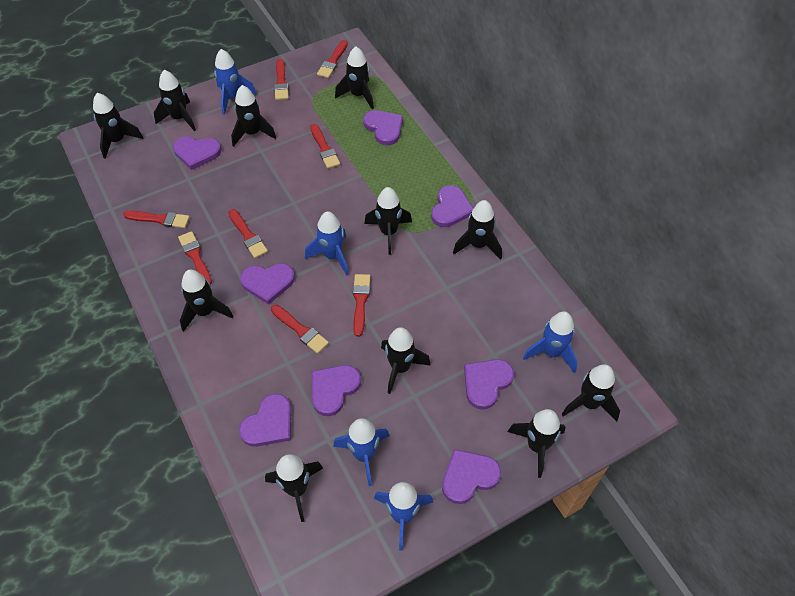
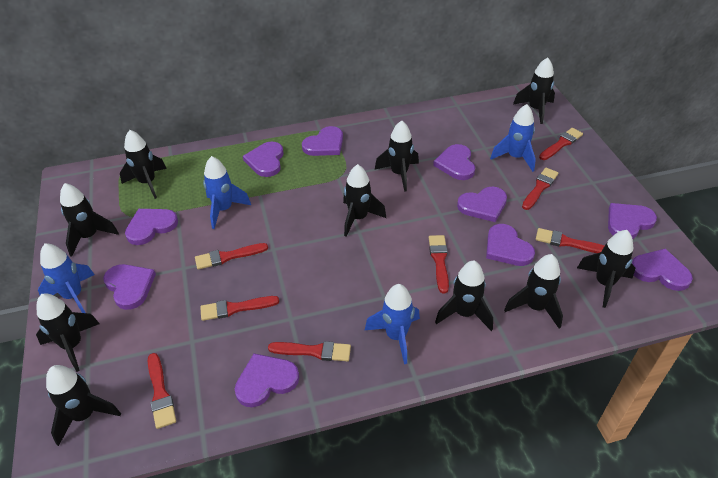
black rocket: [93,93,143,159] [154,70,196,131] [180,270,234,332] [231,85,276,147] [265,454,323,522] [335,47,374,109] [364,187,412,255] [381,327,431,394] [453,200,502,260] [508,409,566,478] [562,364,620,421] = 11 -> [36,294,100,372] [46,365,121,446] [60,183,119,257] [120,130,167,199] [343,164,386,237] [375,121,419,192] [435,261,493,331] [504,254,563,329] [513,57,555,124] [577,230,635,308] = 10
blue rocket: [214,49,257,115] [305,211,349,276] [333,418,390,486] [374,482,433,551] [523,312,578,373] = 5 -> [38,243,95,313] [203,156,251,229] [365,284,420,364] [490,104,536,172] = 4
purple heart: [173,136,221,170] [239,394,291,447] [240,263,295,305] [312,365,361,416] [363,110,403,145] [431,185,474,227] [442,449,501,504] [464,359,514,410] = 8 -> [103,264,156,310] [125,209,178,245] [235,353,299,407] [243,142,284,177] [302,126,343,156] [433,144,475,180] [457,187,507,222] [486,224,535,266] [608,203,657,239] [632,248,693,291] = 10

